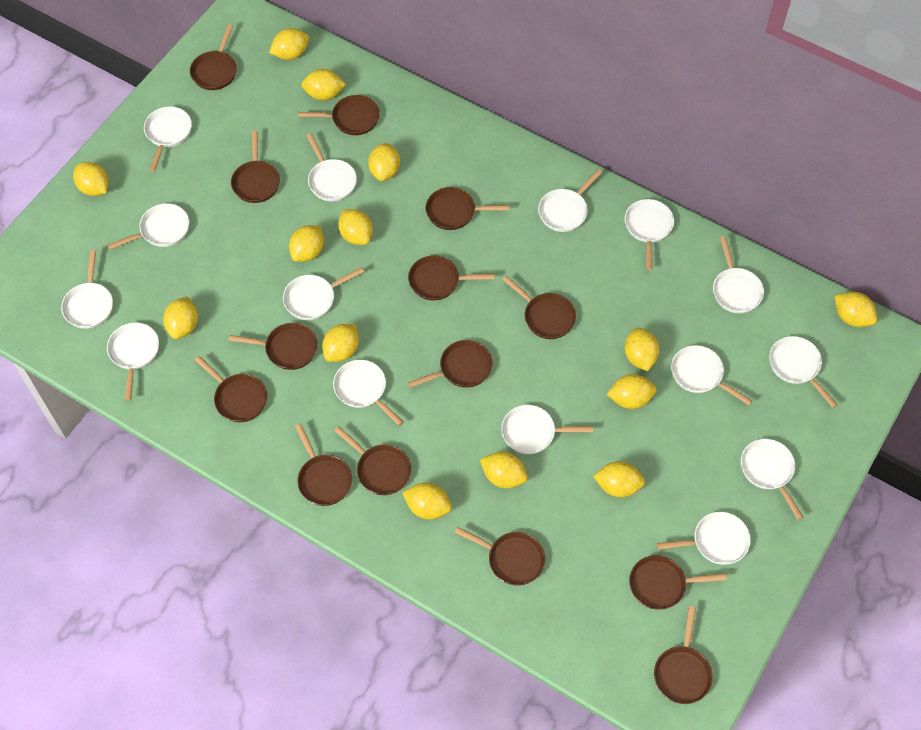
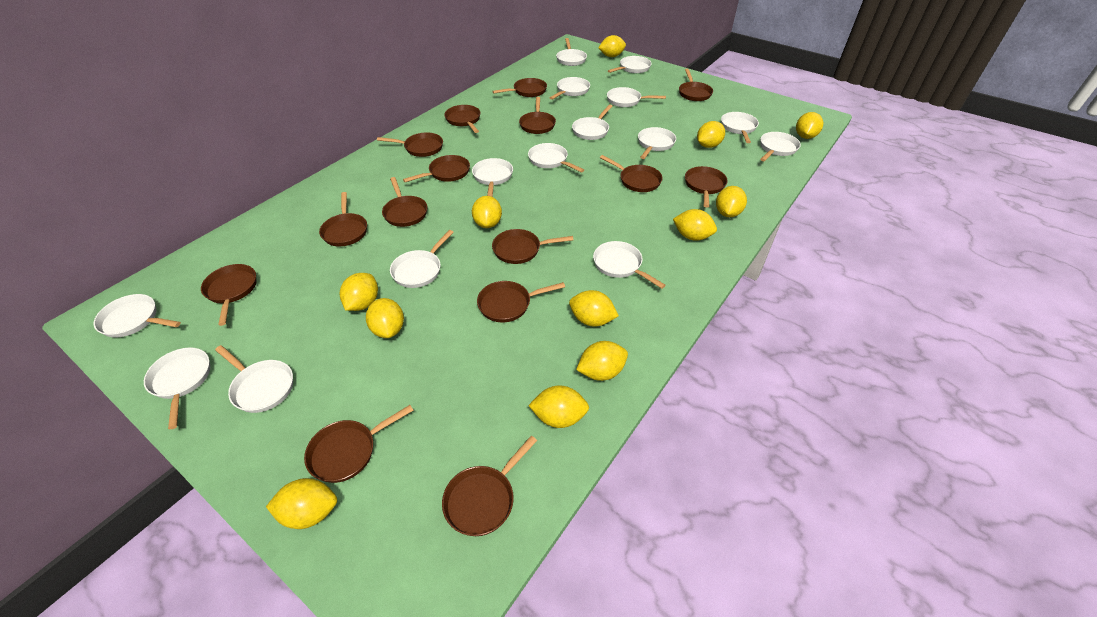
brown pan: [190,24,237,90] [194,356,267,422] [229,323,317,370] [231,131,280,203] [295,424,352,506] [298,95,380,135] [334,426,411,495] [408,255,495,301] [408,340,493,388] [426,187,510,230] [455,527,545,585] [502,276,576,339] [629,555,726,610] [654,606,713,704] = 14 -> [201,264,257,326] [304,405,414,483] [319,192,367,246] [377,132,443,157] [382,177,427,227] [403,155,470,182] [442,436,537,536] [444,105,481,133] [477,281,565,322] [492,78,547,97] [492,229,574,264] [519,97,556,134] [600,155,663,192] [679,69,713,101] [685,166,728,208] = 15
yellow lemon: [73,162,109,196] [163,296,198,339] [269,28,309,60] [289,225,324,262] [301,69,346,100] [322,324,359,362] [338,209,373,245] [368,143,400,181] [402,483,452,520] [480,452,528,488] [593,461,645,498] [607,374,657,409] [625,327,659,371] [835,292,877,327] = 14 -> [266,478,337,529] [340,273,378,311] [366,298,404,338] [472,196,502,228] [528,385,589,428] [569,290,619,327] [576,341,628,381] [599,35,626,57] [673,209,717,241] [697,121,725,148] [716,186,747,217] [796,112,823,139] = 12

